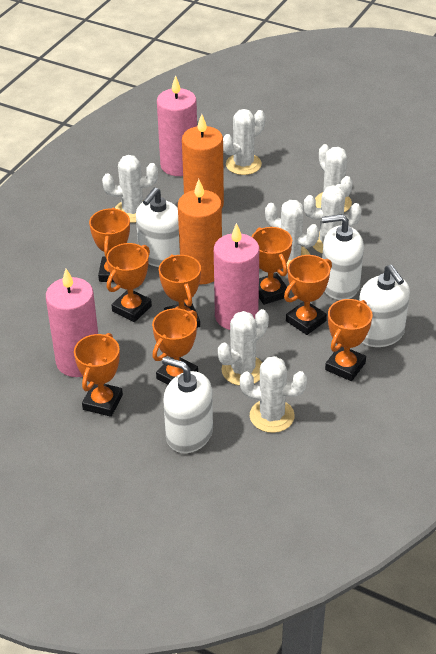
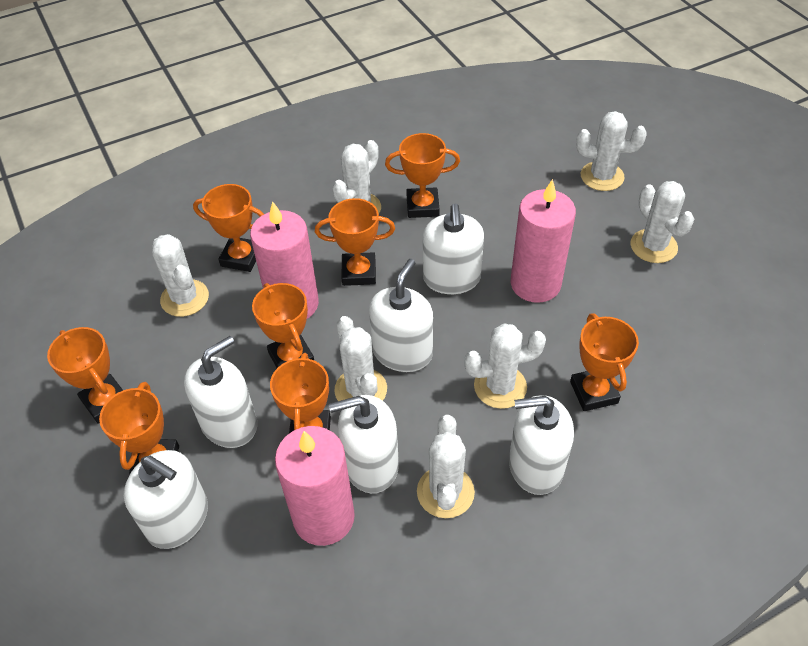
orange candle: [178,179,222,284] [182,114,224,207] = 2 -> none = 0
white soap dispenser: [136,188,180,267] [162,357,213,453] [322,214,364,300] [359,265,410,347] = 4 -> [124,450,208,549] [184,336,257,448] [329,395,399,493] [369,259,433,372] [423,204,484,294] [509,395,574,495] = 6

